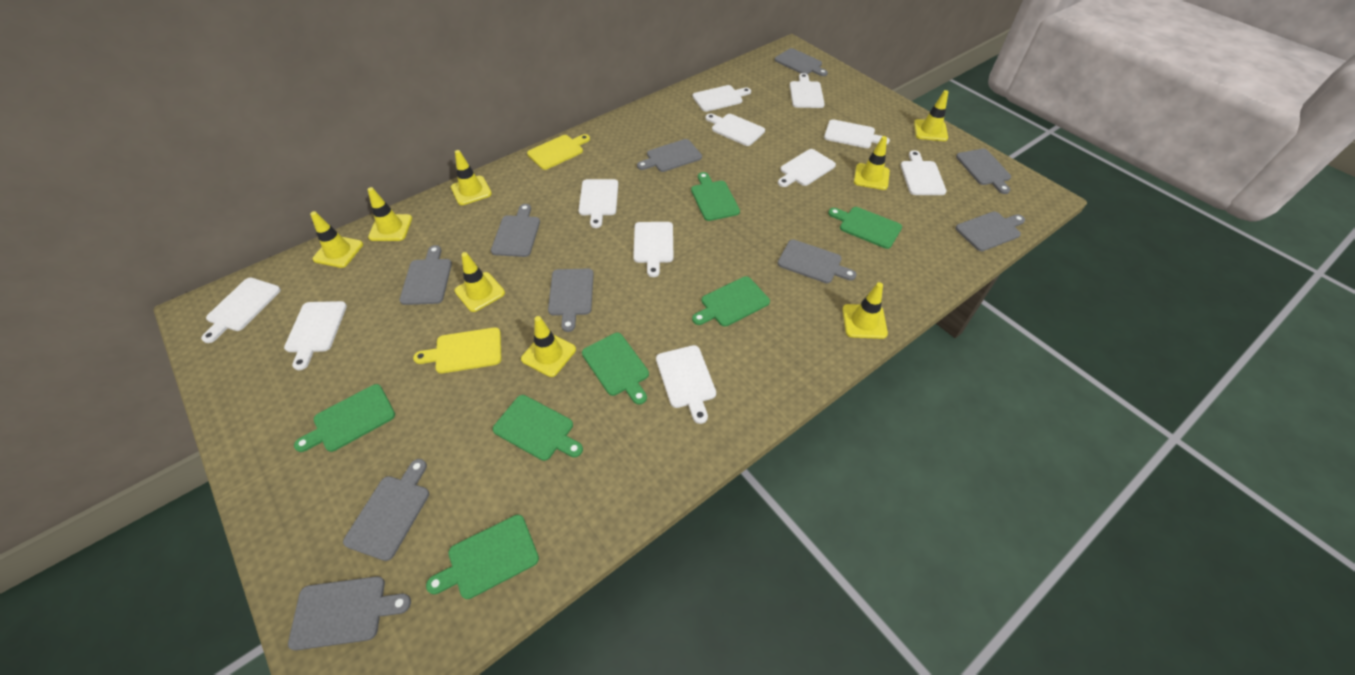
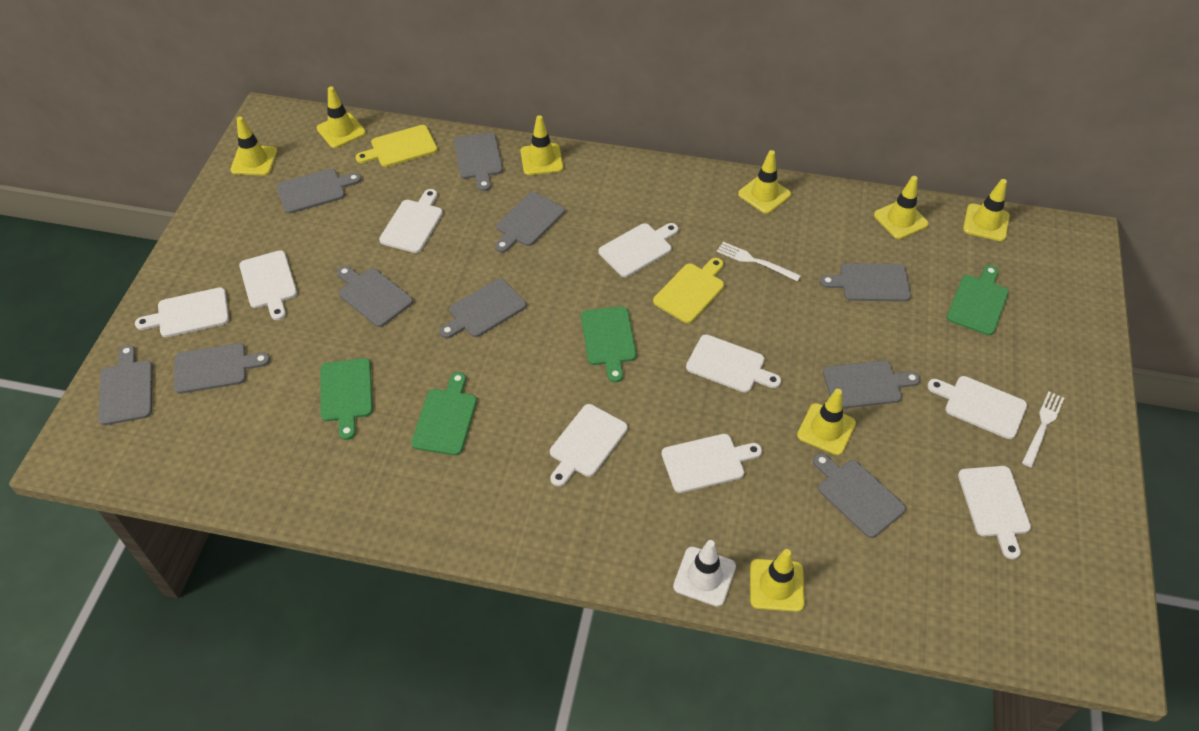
green cutting board: [294,384,395,452] [426,515,539,599] [493,395,583,461] [582,333,649,405] [691,172,740,221] [692,276,770,327] [828,207,902,249] = 7 -> [320,358,373,440] [411,372,477,455] [581,306,637,383] [947,265,1009,335] = 4
white cutting board: [201,278,281,343] [284,301,347,370] [579,179,618,228] [633,222,674,277] [656,345,716,424] [692,85,751,112] [705,114,765,146] [778,149,836,187] [790,73,825,108] [824,119,890,148] [900,150,947,195] = 11 -> [135,287,229,337] [239,250,297,320] [379,189,443,253] [550,404,628,487] [598,223,678,277] [661,434,762,493] [686,334,781,393] [927,376,1027,439] [958,466,1031,559] = 9
white fork: none = 0 -> [717,242,801,282] [1022,392,1064,467] = 2
white traffic cone: none = 0 -> [673,540,736,607] = 1

